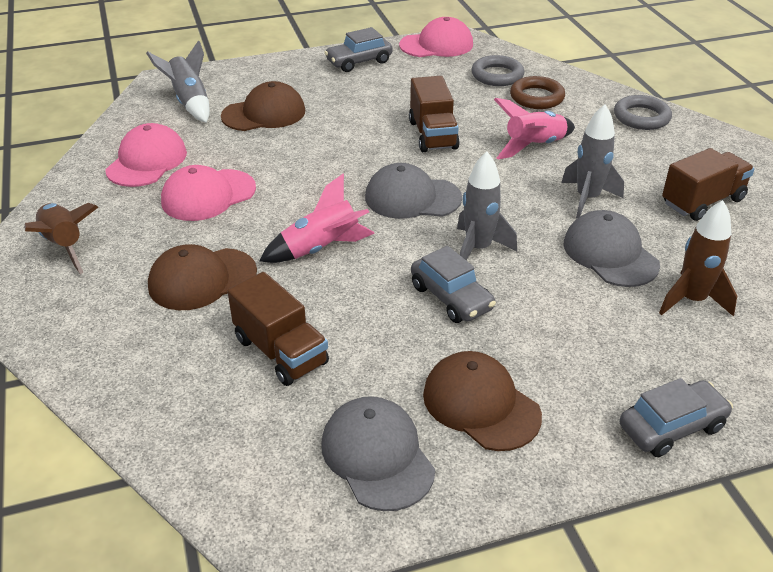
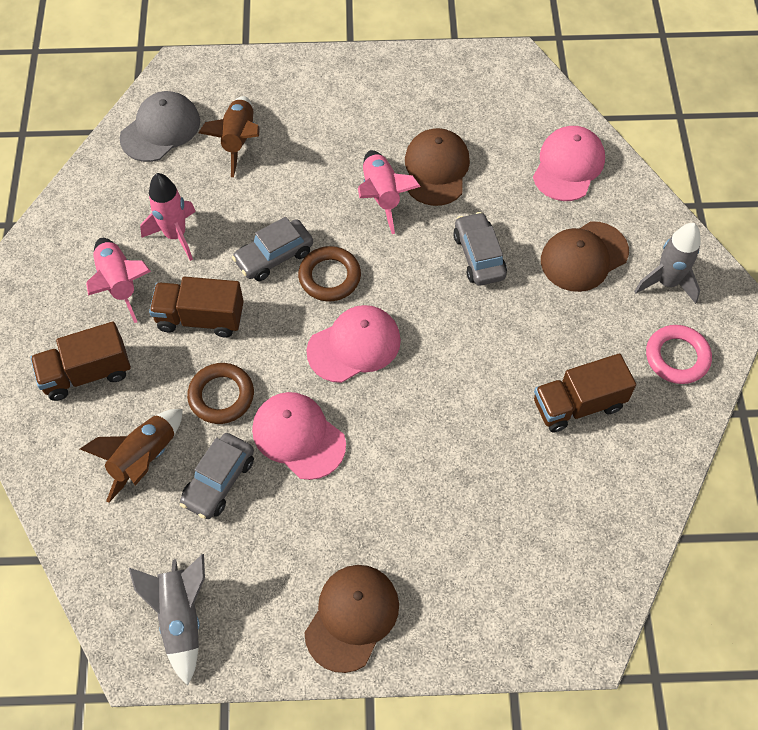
brown ring: [510,76,565,109] = 1 -> [187,363,254,424] [298,246,361,301] = 2
grey cap: [321,396,435,511] [365,163,462,219] [564,210,660,287] = 3 -> [120,91,200,162] = 1
grey ring: [471,55,524,86] [614,95,672,130] = 2 -> none = 0
grey rocket: [146,40,210,123] [457,152,517,261] [561,105,624,218] = 3 -> [129,554,205,685] [634,223,701,304] = 2
pink ring: none = 0 -> [646,325,712,384] = 1
pink rocket: [260,173,375,263] [494,98,575,159] = 2 -> [86,238,151,323] [140,173,196,261] [358,150,421,234] = 3

